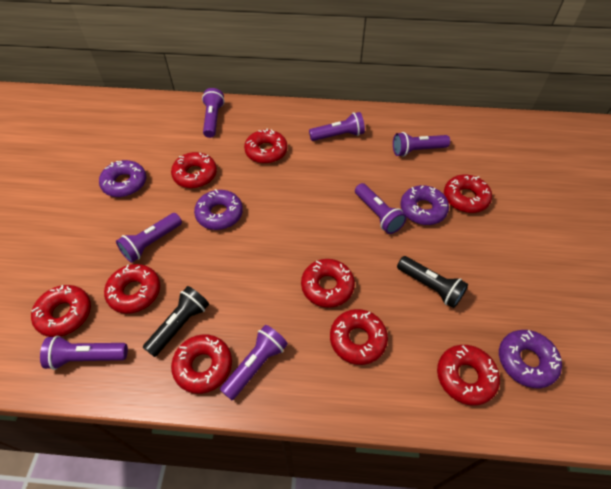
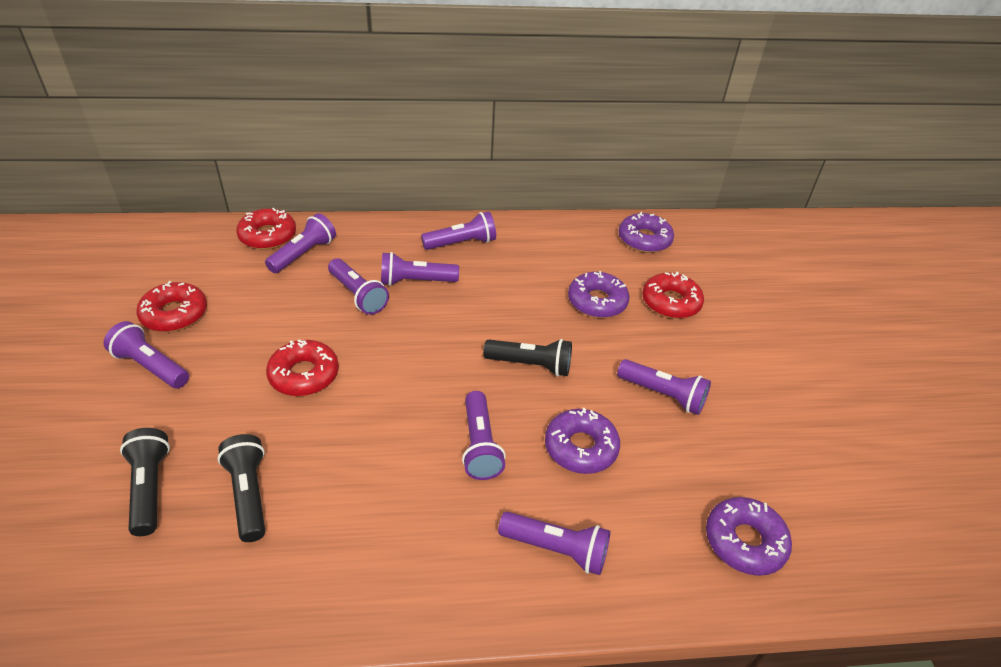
black flashlight: [143,286,209,357] [397,256,468,308] = 2 -> [120,428,170,536] [218,434,265,542] [483,339,572,376] = 3
purple flashlight: [40,336,128,370] [116,213,182,263] [202,88,225,138] [220,325,288,400] [309,112,365,141] [355,183,407,234] [393,132,450,157] = 7 -> [104,321,189,388] [265,213,336,273] [328,258,389,315] [381,252,459,286] [421,211,496,250] [462,391,506,480] [498,512,610,575] [617,359,711,415] = 8
red donut: [31,285,91,337] [104,264,160,314] [171,152,217,188] [171,334,232,394] [244,128,288,164] [301,259,355,308] [330,309,388,365] [437,345,500,406] [444,175,492,213] = 9 -> [136,281,207,332] [236,208,296,250] [266,339,339,396] [642,272,704,319] = 4

